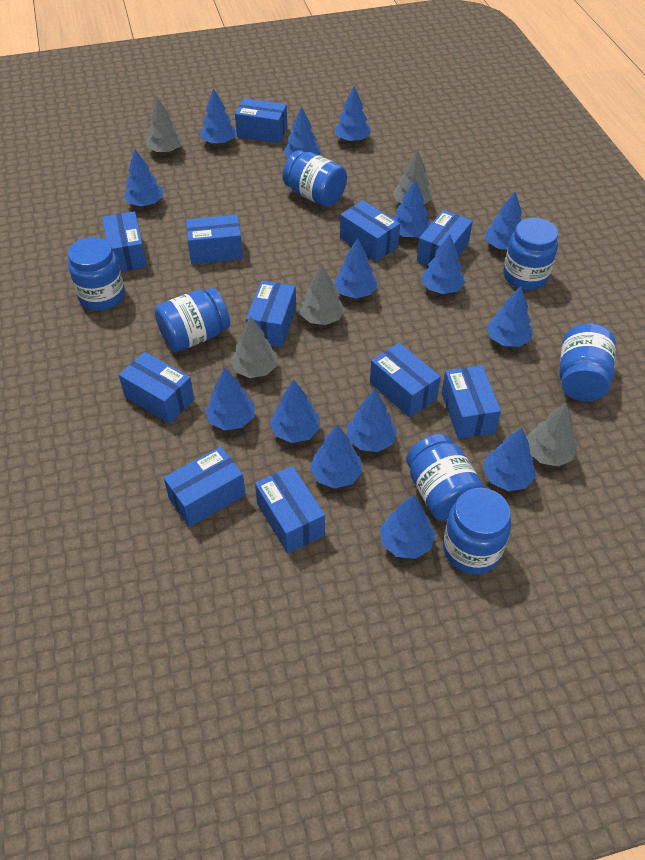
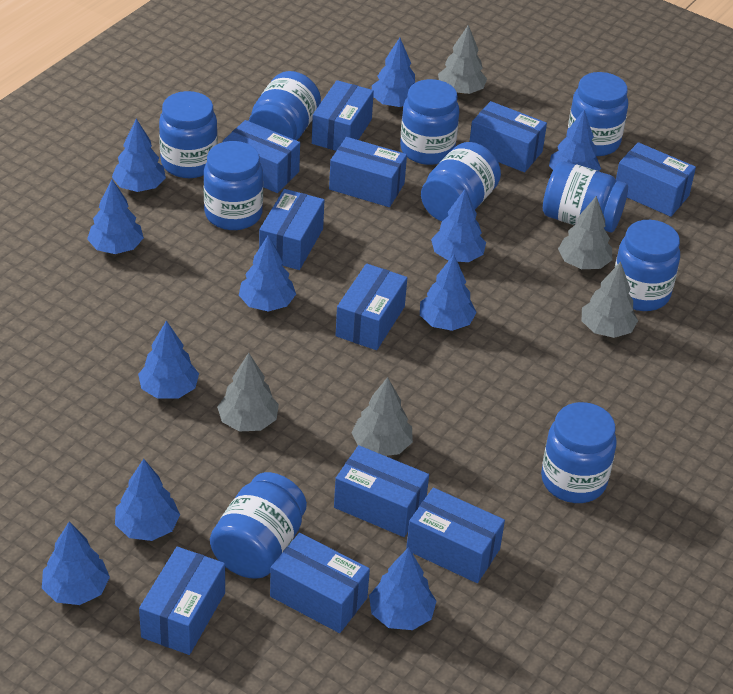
blue jar: [68,237,125,311] [155,288,230,352] [283,150,347,207] [406,434,485,521] [443,488,511,574] [503,218,558,290] [559,323,616,401] = 7 -> [159,91,218,178] [203,141,263,230] [210,472,307,579] [249,71,321,141] [400,79,459,165] [421,142,501,221] [541,402,617,503] [543,161,628,233] [568,72,628,156] [615,220,680,311] = 10
blue tree: [124,150,163,206] [200,88,237,145] [205,367,255,430] [270,380,320,443] [283,106,320,158] [310,424,362,488] [334,86,370,142] [334,238,378,299] [347,389,397,452] [380,495,435,559] [393,180,431,237] [421,234,465,294] [483,428,536,491] [485,192,522,250] [487,286,533,347] = 15 -> [42,521,110,605] [87,179,144,254] [112,119,166,192] [115,459,180,541] [138,321,199,399] [239,235,296,312] [369,547,437,630] [372,38,415,107] [420,255,477,331] [431,189,486,262] [549,110,601,171] = 11

